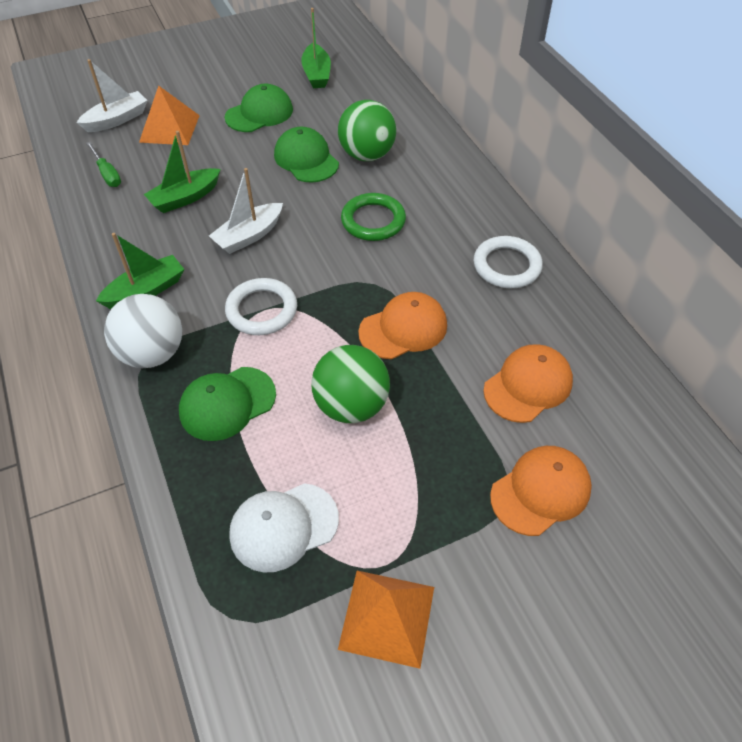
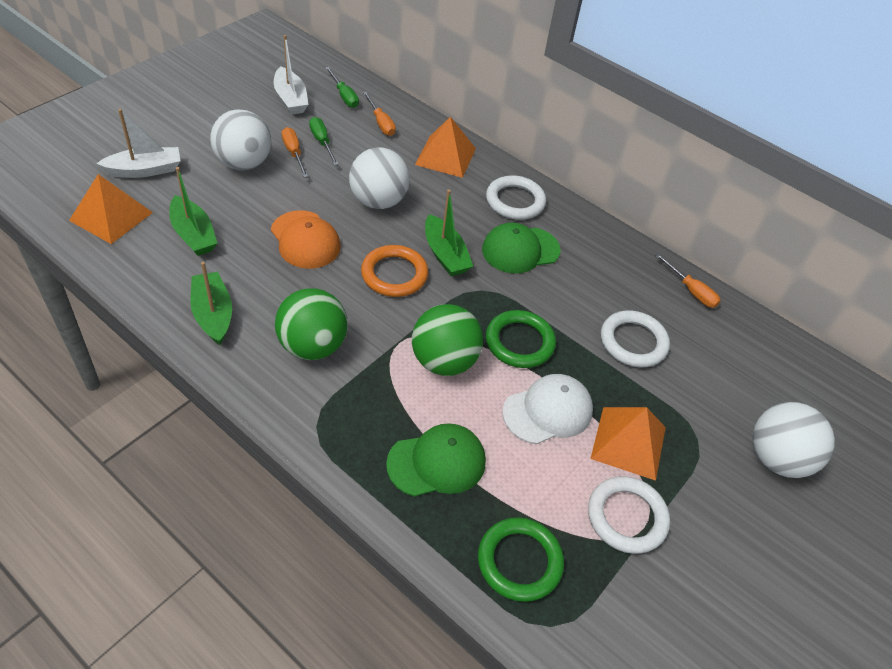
green cap: [179,367,276,441] [225,84,293,132] [274,127,339,183] = 3 -> [386,423,486,497] [482,223,560,274] = 2
green ring: [341,193,406,241] = 1 -> [478,517,564,602] [486,310,556,368] = 2
green screwdriver: [86,142,121,187] = 1 -> [309,117,339,165] [325,67,359,108] = 2
orange cap: [358,292,447,359] [483,344,573,423] [490,446,592,536] = 3 -> [271,210,341,269] = 1
orange pyramid: [139,86,200,145] [338,571,434,669] = 2 -> [69,174,153,244] [415,116,476,178] [590,407,666,481] = 3
orange ring: none = 0 -> [361,245,428,297] = 1
orange screwdriver: none = 0 -> [282,127,308,177] [363,92,396,136] [655,253,720,308] = 3
white ball: [104,294,182,368] = 1 -> [210,109,271,170] [349,148,410,209] [753,402,835,478] = 3
white ring: [225,278,297,335] [474,236,543,288] = 2 -> [486,175,546,220] [588,476,670,554] [601,310,670,367] = 3

